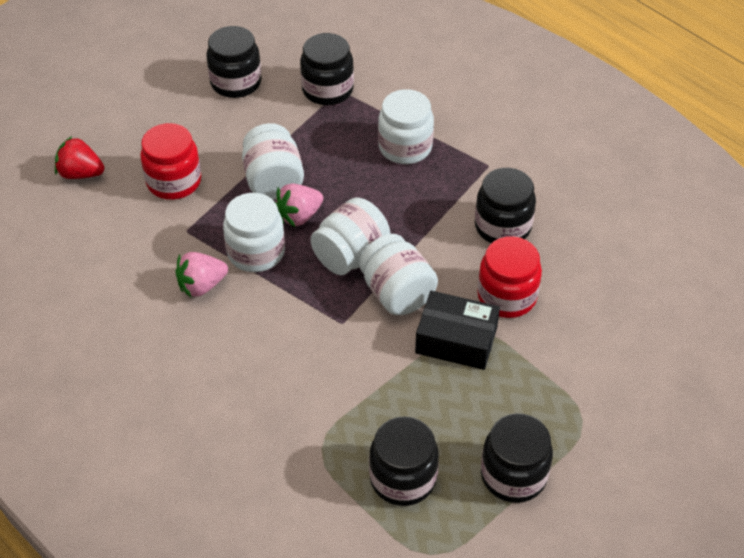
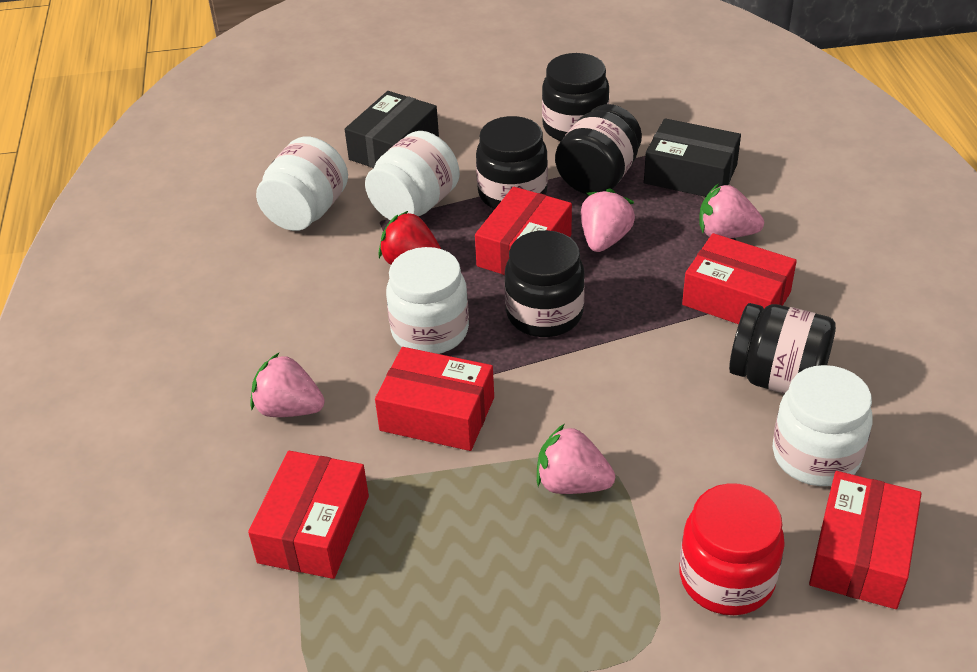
black box: [415,291,500,370] = 1 -> [345,91,439,168] [644,118,741,197] = 2
pink strawberry: [176,252,228,297] [275,184,323,227] = 2 -> [250,353,325,417] [537,424,615,494] [581,188,635,252] [699,183,764,238] = 4
red box: none = 0 -> [248,451,369,579] [375,347,494,451] [475,187,572,275] [682,233,797,324] [809,471,922,609] = 5
red jar: [140,123,201,200] [477,236,542,318] = 2 -> [680,483,785,615] = 1
white jar: [223,193,285,272] [242,123,304,199] [310,197,390,275] [359,234,438,315] [378,89,434,164] = 5 -> [256,137,348,231] [365,131,460,220] [386,247,469,354] [773,365,873,486] = 4

